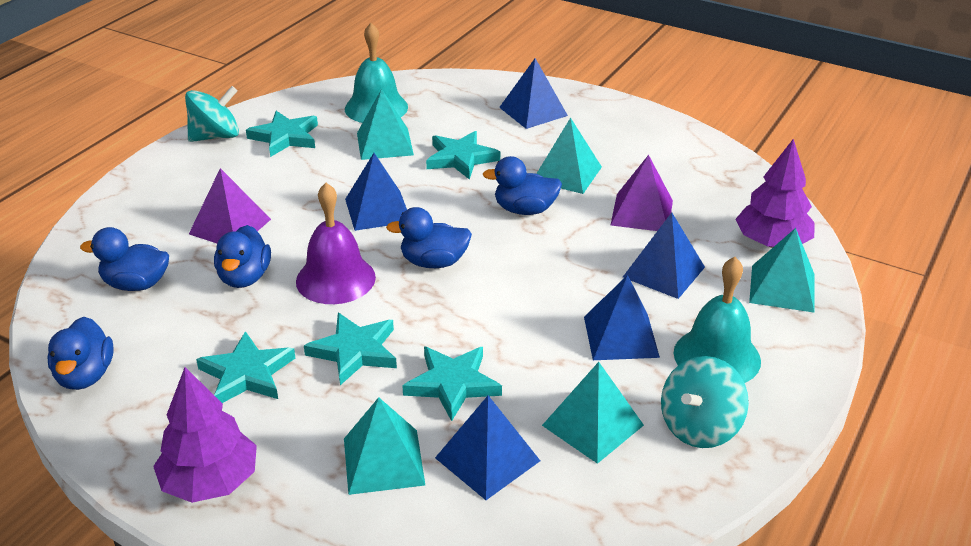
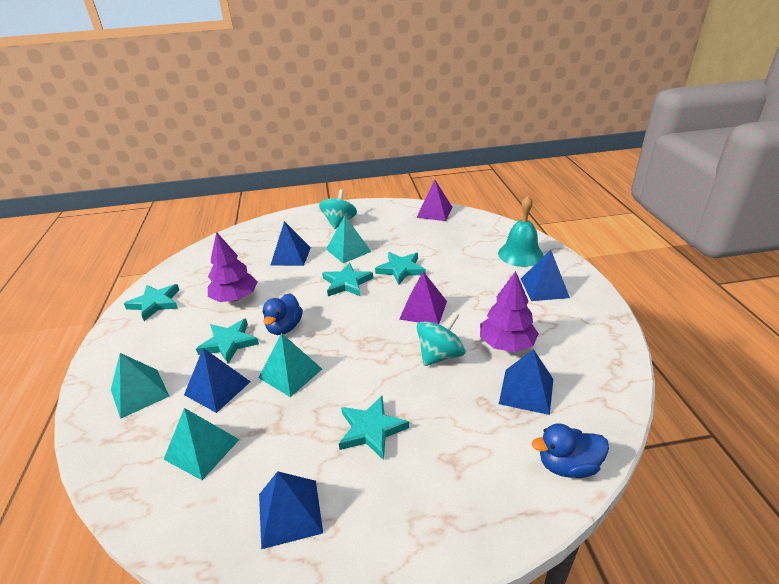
blue duck: [47,317,114,390] [80,227,169,291] [214,225,271,288] [386,207,472,268] [483,156,562,215] = 5 -> [263,293,303,335] [532,424,609,478] = 2
purple bell: [296,183,376,304] = 1 -> none = 0
turquoise bell: [345,23,408,123] [674,257,761,383] = 2 -> [498,196,544,267] = 1
turquoise pyramid: [344,397,425,495] [357,89,414,160] [537,117,602,194] [542,362,644,464] [749,228,815,312] = 5 -> [111,353,169,419] [163,408,240,480] [259,333,322,397] [326,216,372,263] = 4

